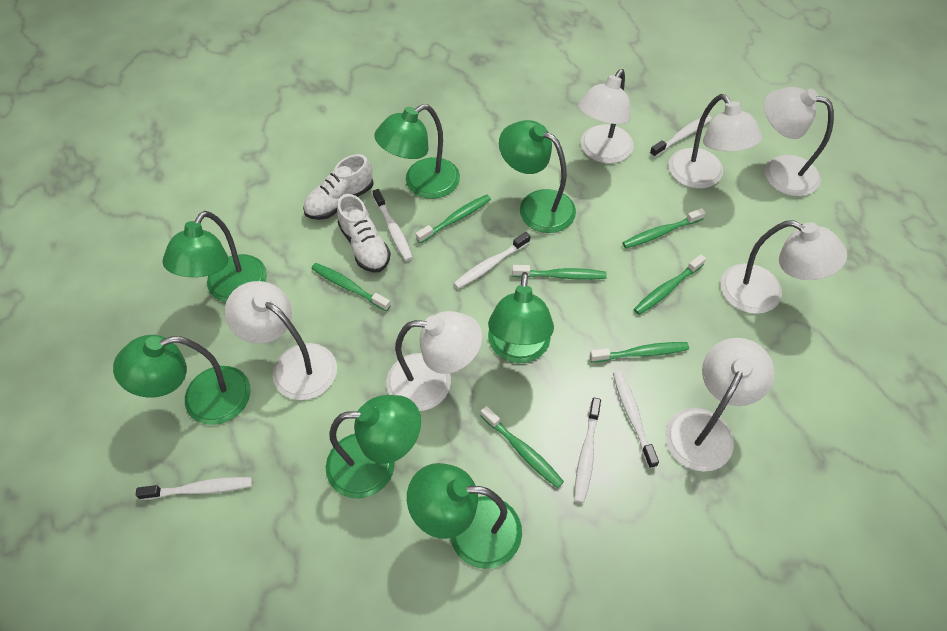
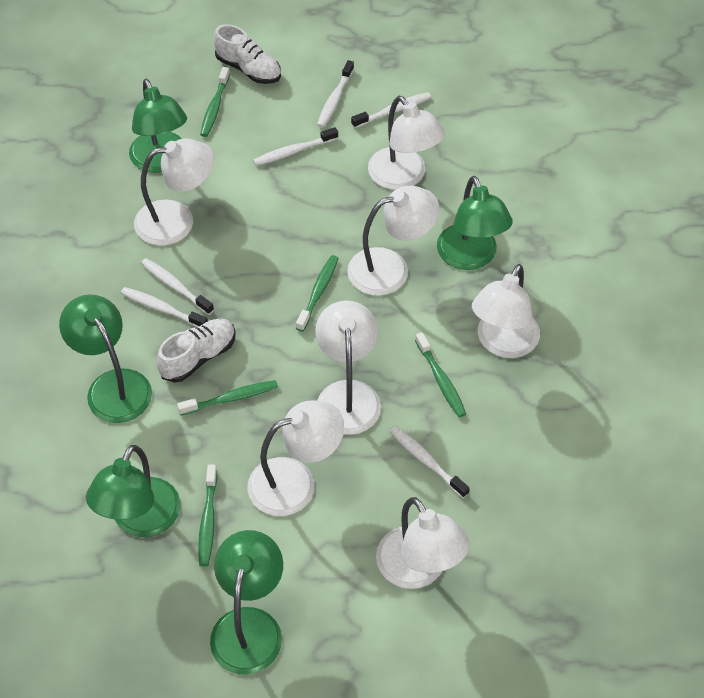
green lamp: [113,335,251,425] [162,211,267,303] [326,395,421,499] [374,104,460,199] [407,463,522,569] [488,272,554,363] [499,120,576,233] = 7 -> [59,294,152,423] [86,445,180,537] [129,79,187,173] [210,530,283,674] [437,176,513,270] = 5
green toothbrush: [311,263,391,311] [416,195,491,244] [481,406,564,488] [512,265,607,280] [590,342,689,362] [622,208,706,248] [634,254,706,315] = 7 -> [177,380,278,415] [198,465,217,566] [200,67,230,137] [296,255,339,332] [415,332,466,417] = 5

